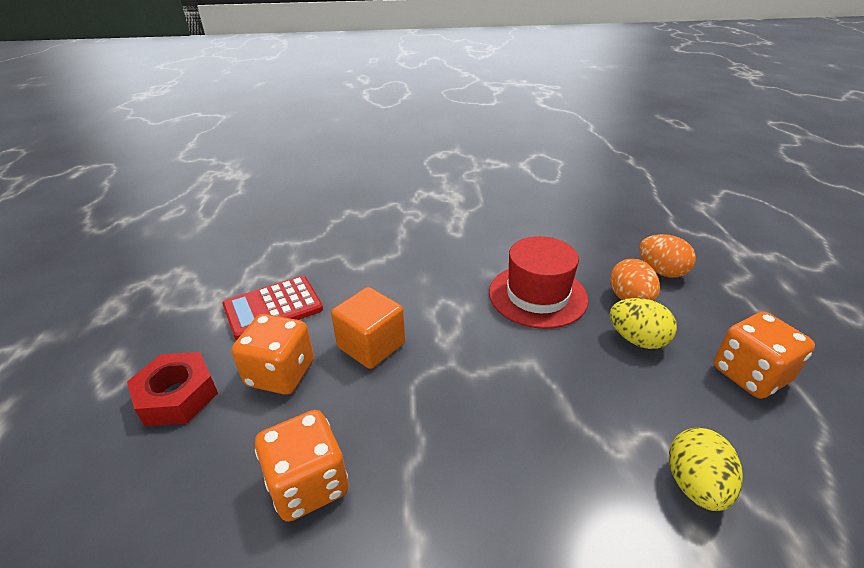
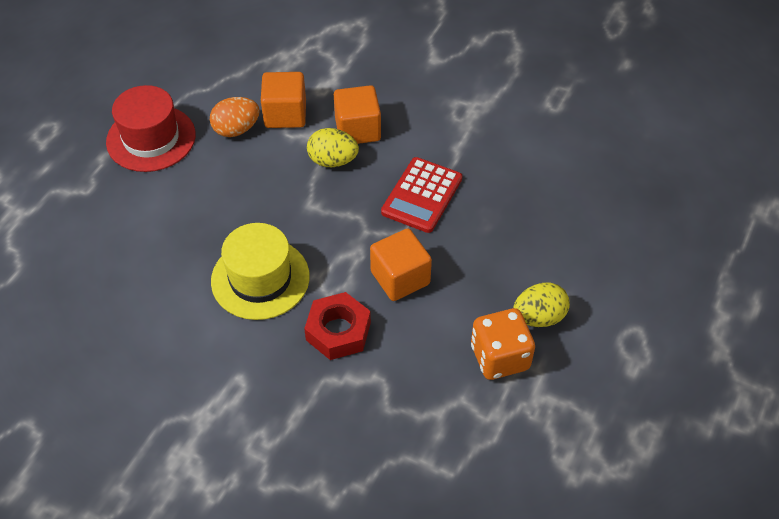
orange cube: [331,287,405,369] = 1 -> [261,72,306,128] [334,85,381,144] [370,228,432,301] = 3
orange dice: [232,314,314,395] [255,410,349,522] [714,312,815,399] = 3 -> [471,308,535,380] = 1
orange egg: [610,259,660,301] [639,234,696,278] = 2 -> [210,97,260,137] = 1
yellow hat: none = 0 -> [211,223,310,320] = 1

